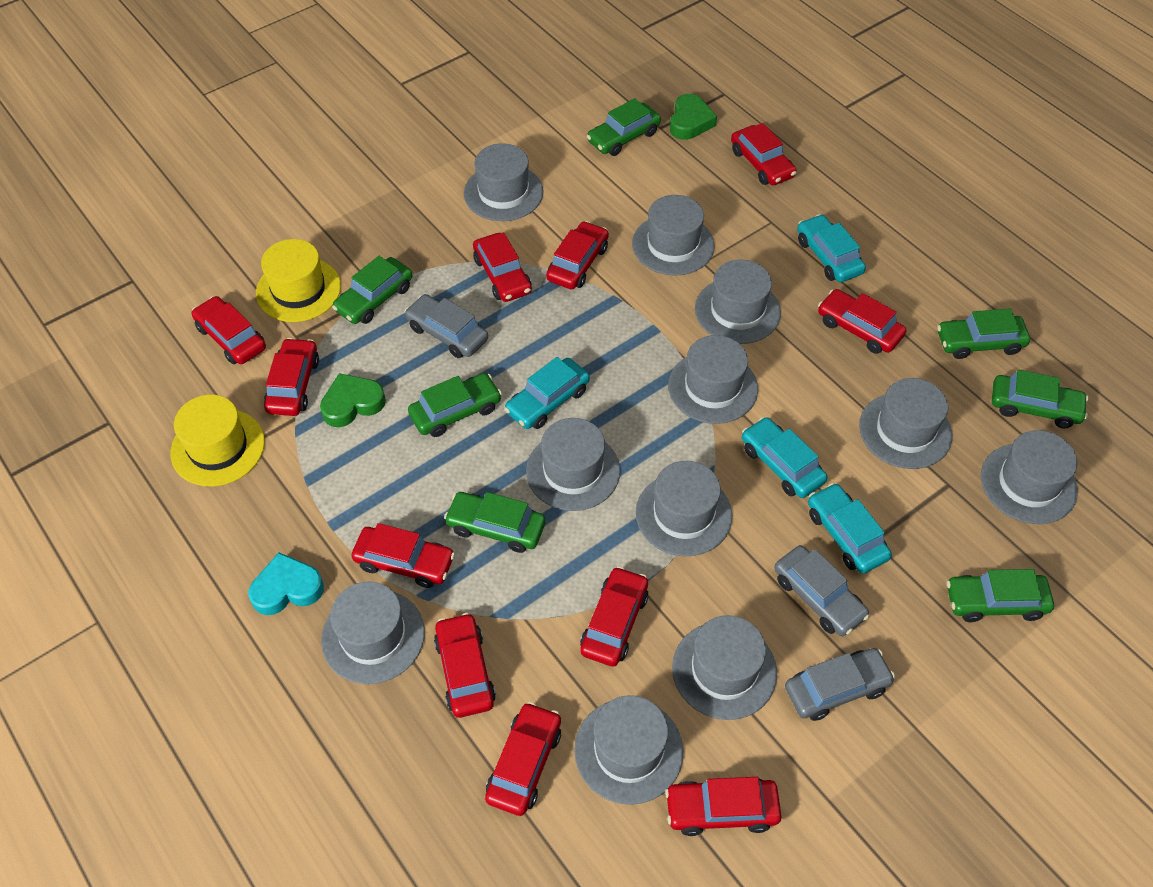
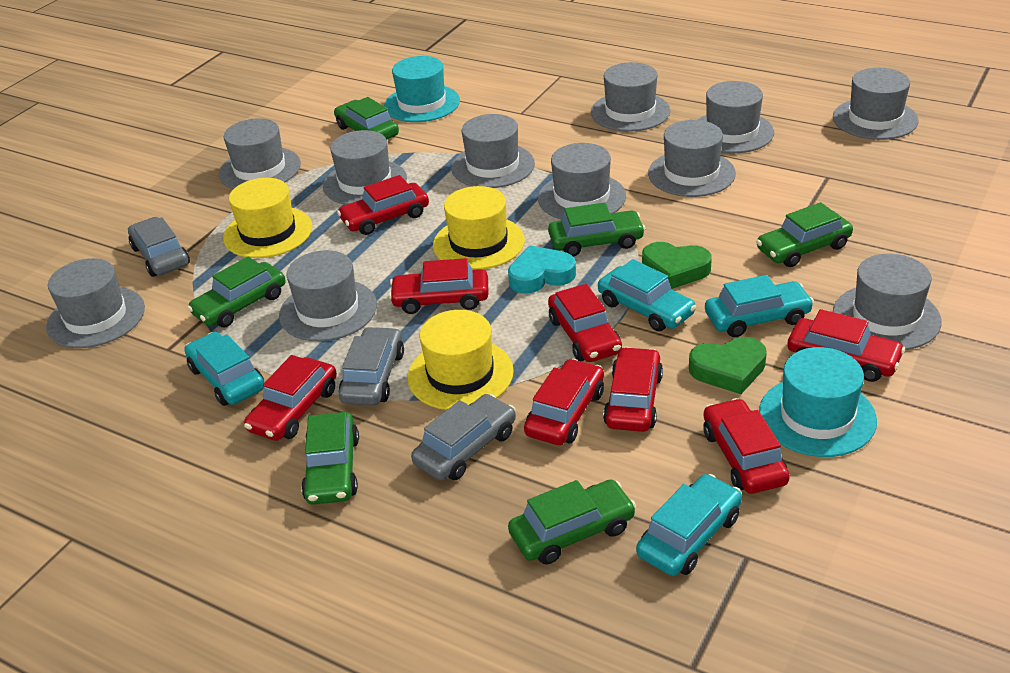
green car: [332,256,413,324] [408,373,502,437] [444,492,546,553] [587,98,661,156] [937,308,1030,359] [947,569,1054,622] [992,370,1088,428] = 7 -> [188,257,285,327] [301,412,359,505] [334,97,399,139] [508,480,636,565] [548,203,645,257] [756,202,853,267] = 6
red car: [192,296,266,364] [264,338,319,416] [352,523,455,588] [434,613,496,718] [473,232,532,302] [485,702,561,816] [546,221,609,289] [580,566,649,667] [665,777,781,836] [731,123,797,185] [818,289,906,354] = 11 -> [244,355,337,441] [337,175,429,235] [389,258,489,314] [524,359,604,445] [548,284,622,362] [603,347,663,432] [703,398,790,494] [787,309,905,382] = 8
turquoise hat: none = 0 -> [384,56,460,122] [759,347,877,457] = 2
yellow hat: [170,395,265,487] [256,239,341,322] = 2 -> [223,178,312,258] [407,310,514,410] [433,186,525,270] = 3

